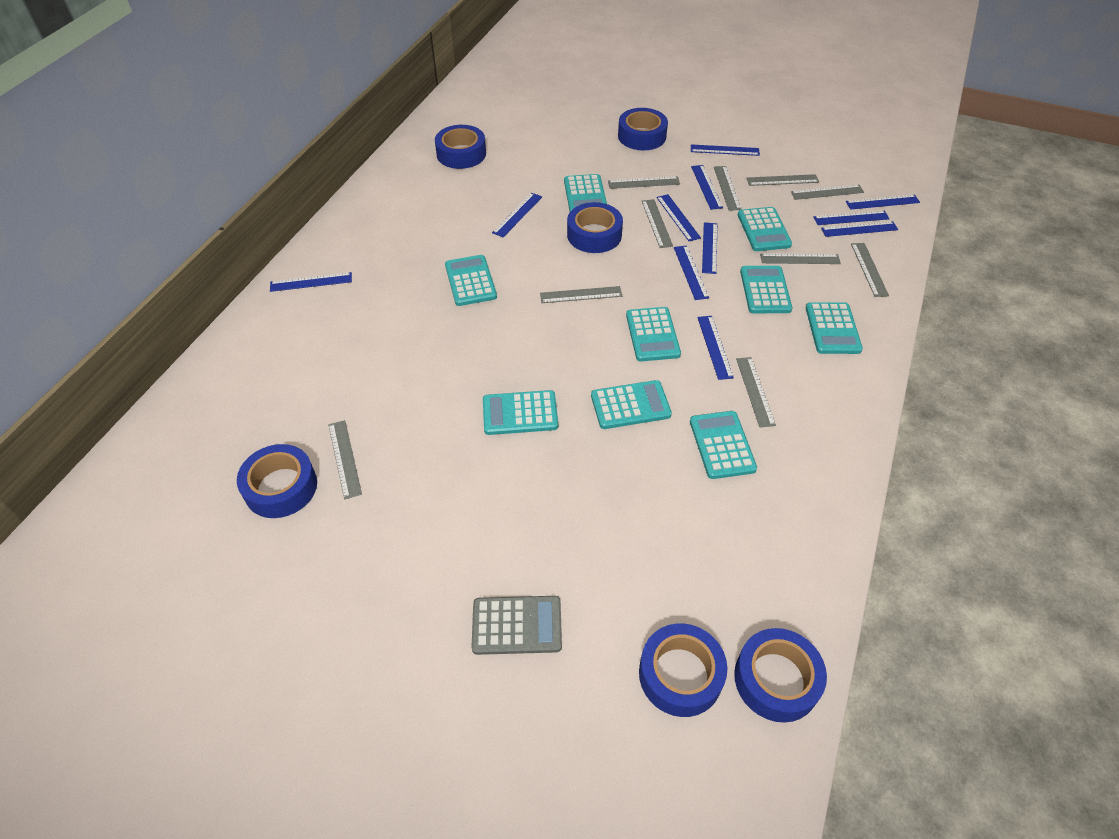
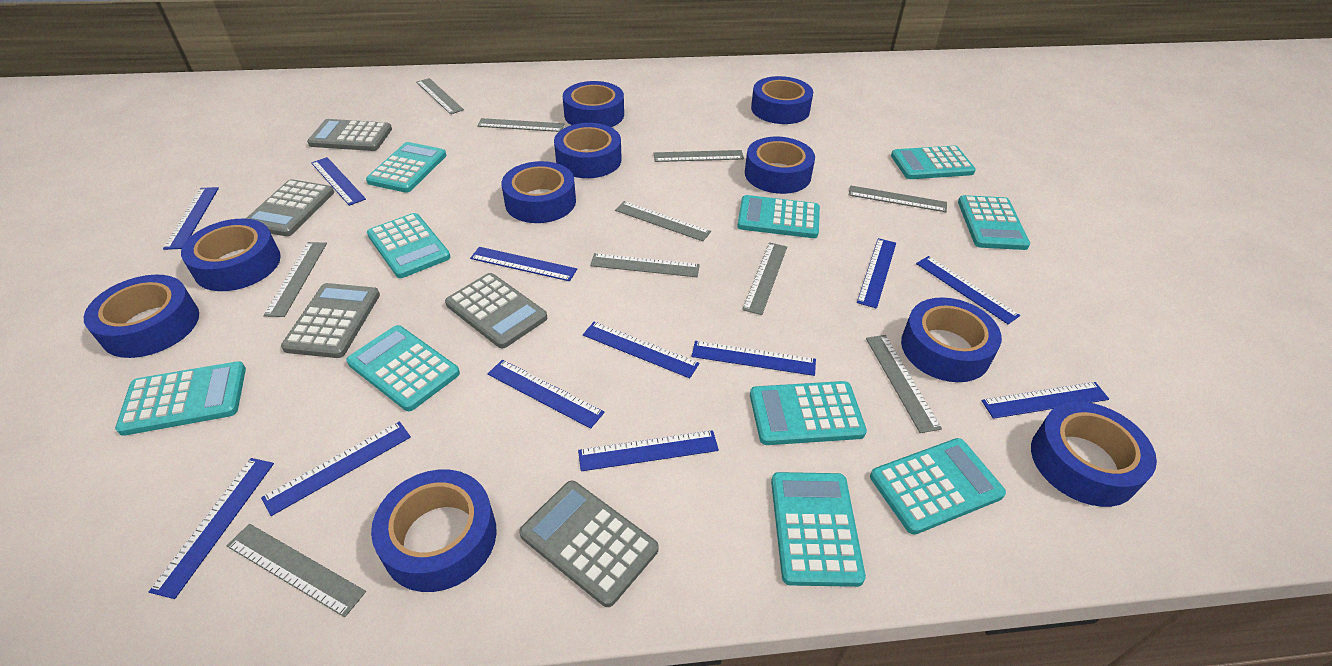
blue ruler: [270,272,352,292] [492,193,542,237] [656,194,701,241] [674,245,709,300] [691,144,760,156] [691,165,723,210] [697,316,734,380] [702,222,717,274] [813,210,889,225] [821,221,898,237] [846,194,920,210] = 11 -> [149,458,274,599] [163,187,219,250] [261,422,411,516] [311,157,366,206] [470,247,577,281] [488,360,605,429] [578,430,719,471] [583,322,700,378] [692,341,816,376] [857,238,896,309] [916,256,1020,324] [981,382,1109,419] = 12
blue tape: [237,444,317,518] [435,125,486,169] [567,202,623,253] [618,108,668,150] [639,623,727,717] [734,628,827,723] = 6 -> [84,275,199,358] [181,219,281,291] [371,469,497,592] [501,161,576,223] [554,123,622,178] [563,81,624,127] [745,137,815,194] [751,76,813,124] [901,297,1002,382] [1031,402,1157,507] = 10
grey calculator: [472,596,562,655] = 1 -> [246,179,334,236] [281,283,380,358] [307,119,392,151] [445,273,547,349] [519,481,659,607] = 5
turquoise calculator: [445,255,497,306] [483,390,558,435] [564,174,607,211] [591,380,672,429] [626,307,681,361] [690,411,757,479] [738,207,792,251] [740,266,792,313] [806,302,863,354] = 9 -> [115,361,246,436] [346,325,460,411] [366,142,446,193] [367,213,450,278] [737,195,820,238] [750,381,867,445] [771,472,866,587] [870,438,1006,535] [891,146,976,179] [958,195,1030,250] = 10

